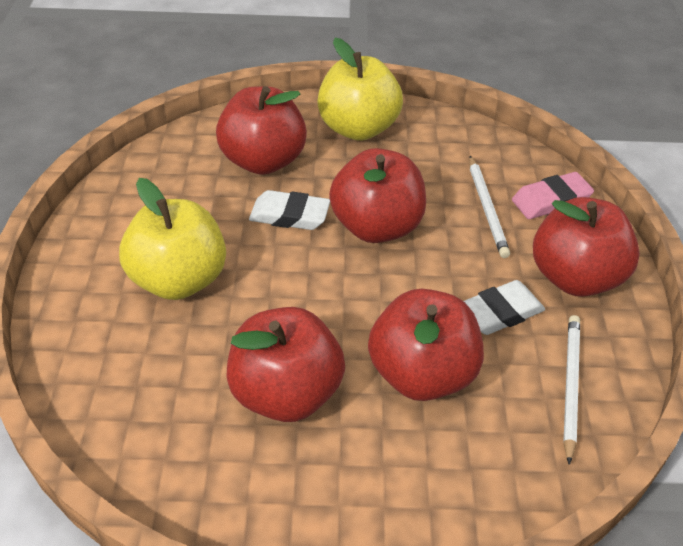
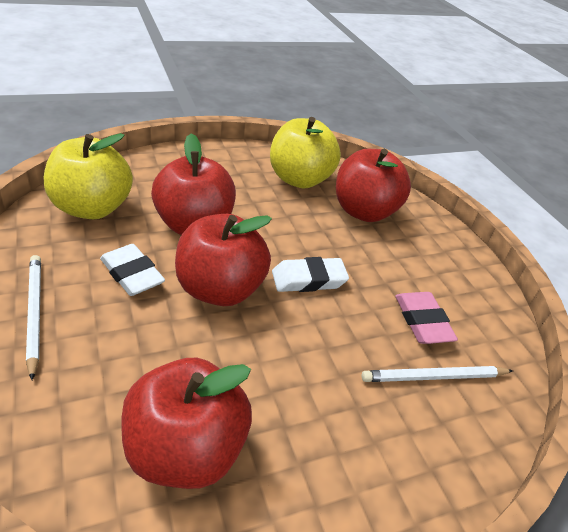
red apple: [216,86,307,175] [227,307,345,422] [329,148,426,243] [368,289,484,401] [533,197,640,297] = 5 -> [122,358,252,489] [151,133,236,235] [175,214,272,306] [336,149,411,222] = 4

